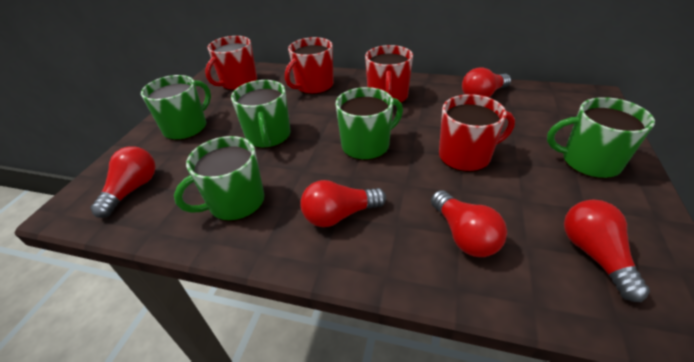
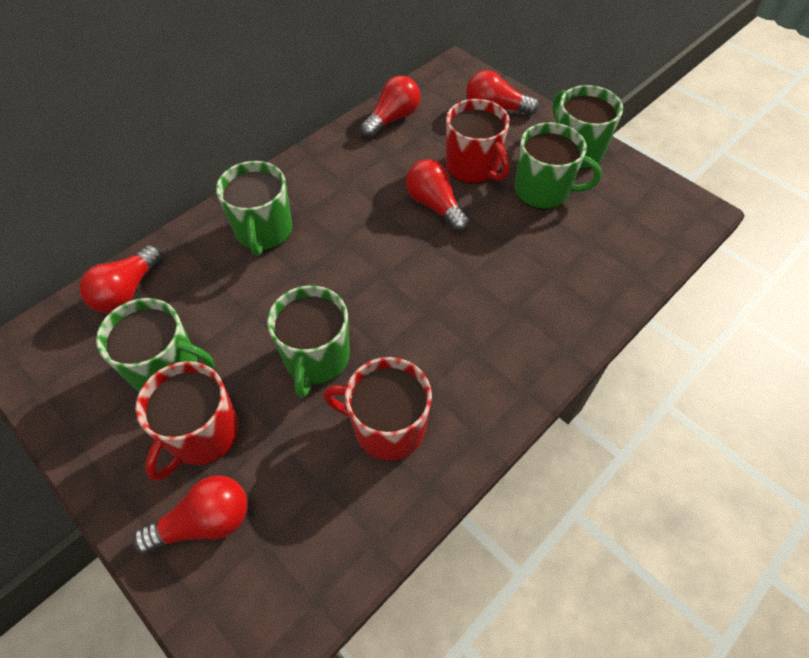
red mug: [205,36,257,91] [285,37,334,94] [365,45,413,106] [439,94,515,172] = 4 -> [135,361,239,481] [323,357,432,461] [446,99,510,184] = 3

